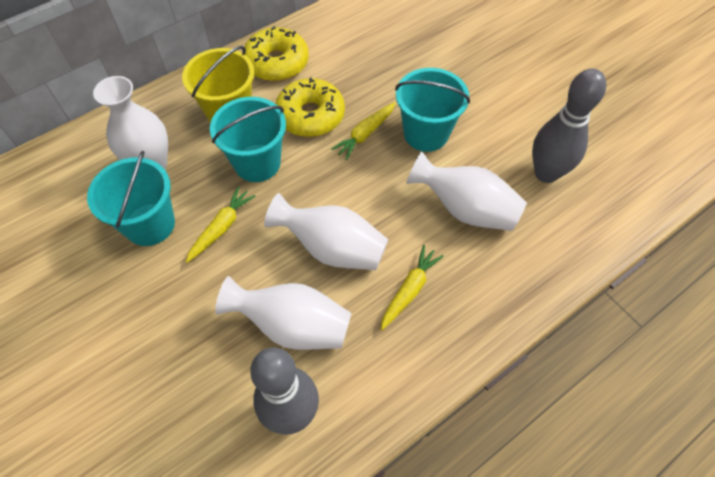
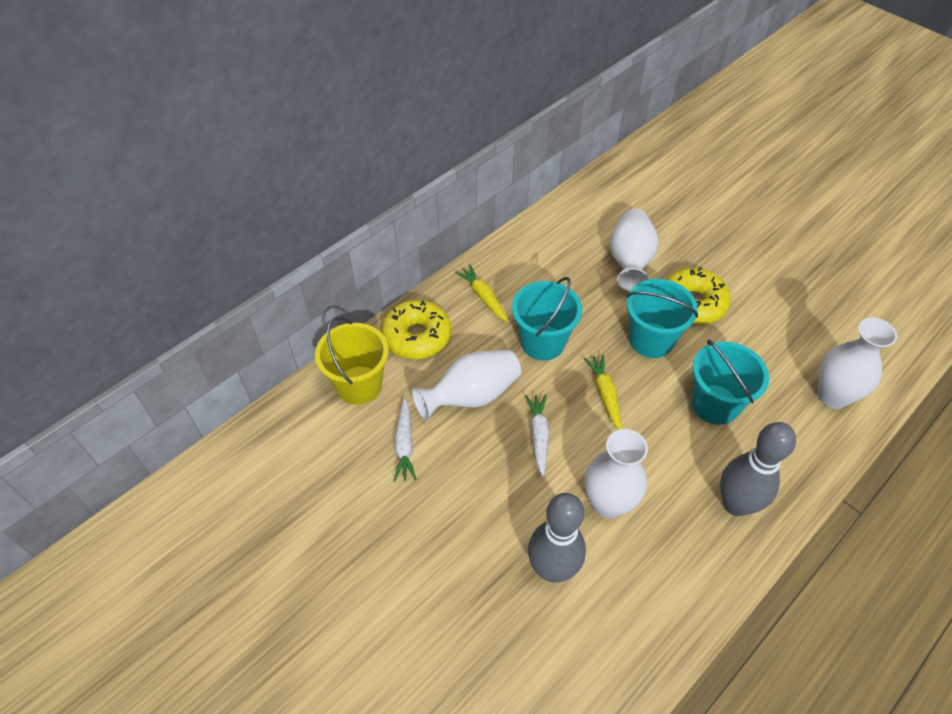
white carrot: none = 0 -> [394,398,417,482] [525,394,549,478] = 2
yellow carrot: [186,186,256,263] [331,102,396,160] [380,245,444,330] = 3 -> [455,264,509,322] [584,354,622,430] = 2

